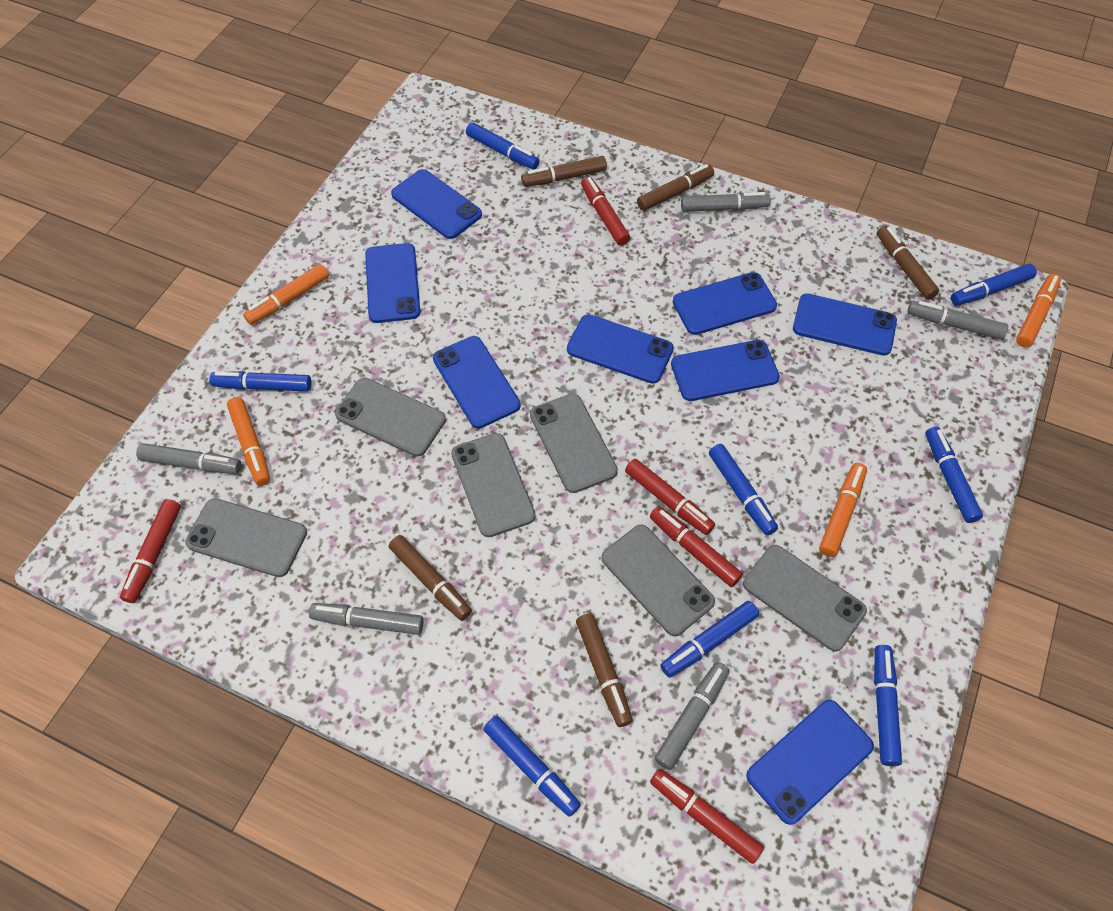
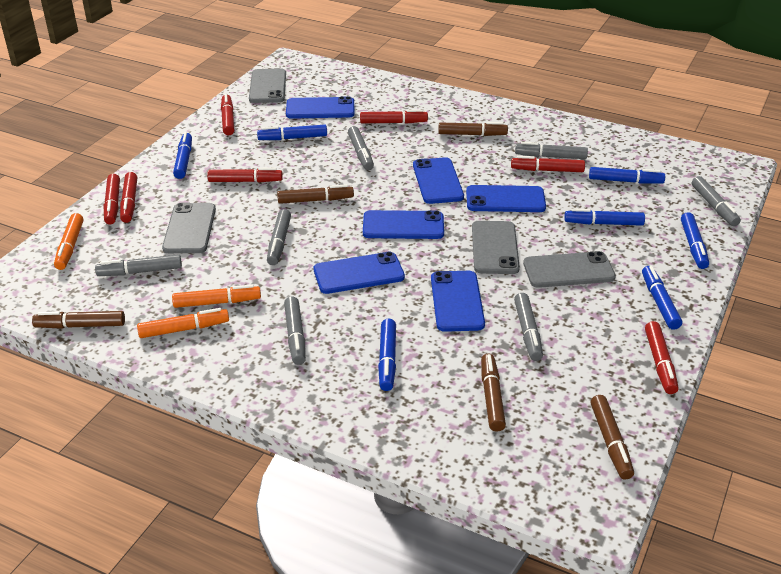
blue marker: [209,371,311,392] [466,122,540,170] [483,716,581,817] [660,601,759,678] [709,444,778,535] [874,645,902,766] [926,426,983,523] [951,263,1037,306] = 8 -> [173,132,192,179] [257,125,327,140] [378,319,396,391] [564,208,645,226] [589,167,665,184] [642,266,682,330] [681,212,709,269] = 7
blue phone: [365,243,420,323] [391,169,482,239] [433,336,521,429] [567,314,674,384] [671,340,780,401] [673,272,777,335] [746,700,874,825] [793,293,897,356] = 8 -> [286,96,355,119] [314,252,405,294] [363,210,444,239] [413,157,464,204] [431,271,485,332] [466,185,546,212] = 6
grey marker: [136,443,241,474] [309,603,424,635] [655,662,729,770] [681,192,771,212] [907,301,1008,339] = 5 -> [95,254,182,276] [267,209,291,265] [284,296,306,365] [348,126,374,170] [514,293,543,361] [515,142,588,159] [692,176,741,226] = 7
grey phone: [185,498,307,577] [335,378,446,457] [451,433,536,537] [530,393,618,493] [601,525,715,636] [743,545,867,652] = 6 -> [162,203,216,253] [249,69,286,103] [472,221,520,274] [523,251,616,288] = 4
orange marker: [227,397,270,486] [243,264,329,325] [819,463,867,557] [1016,274,1061,347] = 4 -> [54,213,83,270] [137,308,229,338] [172,284,261,308] = 3
red marker: [120,499,181,603] [581,176,630,246] [625,459,715,535] [650,506,743,587] [650,769,764,864] = 5 -> [104,174,120,225] [120,172,137,223] [207,168,283,182] [221,94,234,135] [360,109,428,124] [511,156,585,172] [645,321,678,394] = 7

